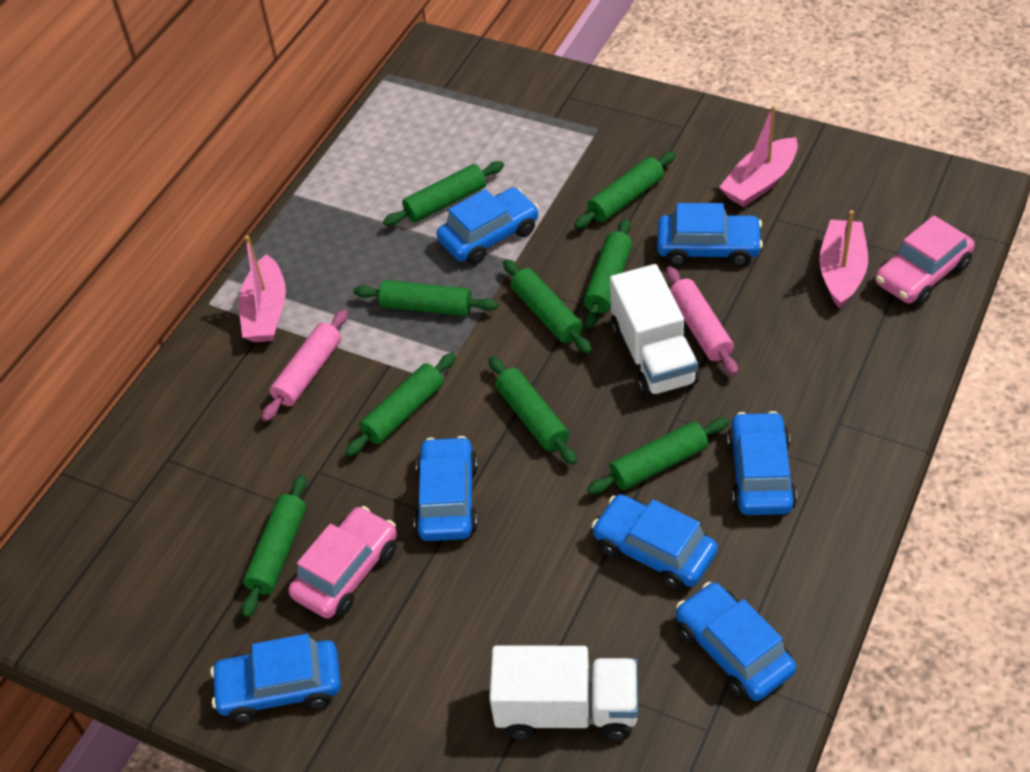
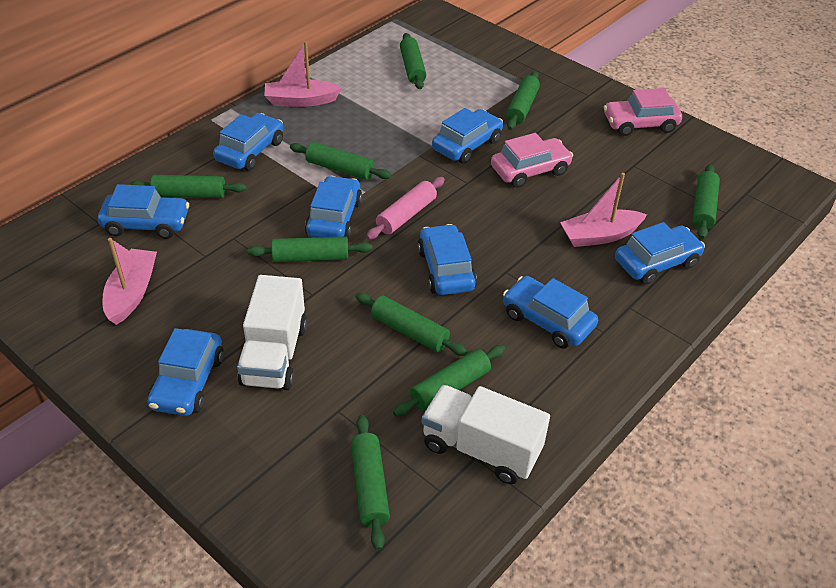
blue car: [210,634,341,723] [414,436,478,541] [436,187,539,265] [592,494,718,590] [657,203,763,267] [676,582,796,701] [727,411,797,515] = 7 -> [98,184,189,239] [148,328,224,416] [213,113,283,171] [305,176,362,238] [418,224,477,295] [432,108,503,164] [503,276,598,349] [615,222,705,284] = 8
pink rolling pin: [262,309,348,421] [666,266,738,376] = 2 -> [366,177,445,240] = 1

